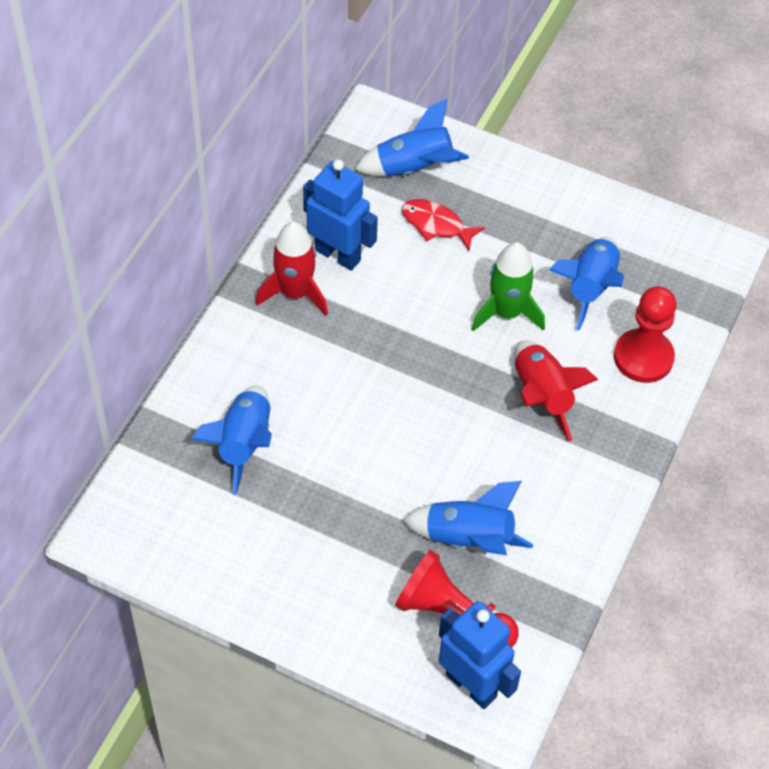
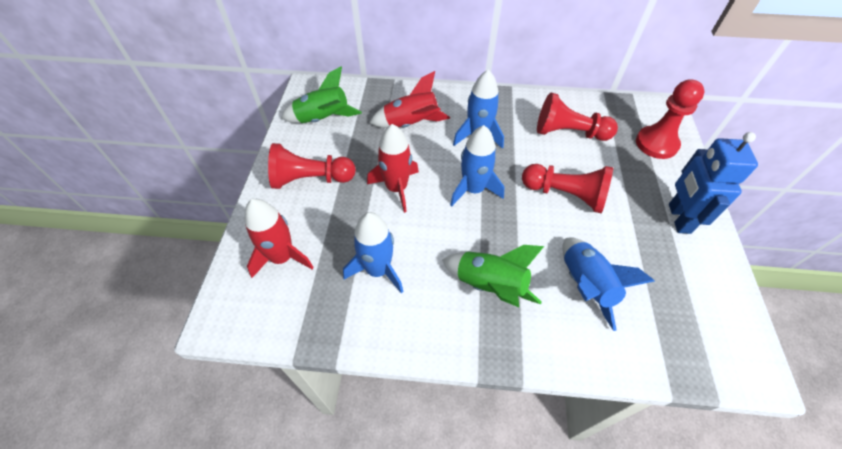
blue robot: [303,160,378,271] [439,601,521,709] = 2 -> [669,132,758,234] = 1
green rocket: [472,242,545,331] = 1 -> [281,66,362,123] [442,245,544,307] = 2
red fish: [402,199,485,251] = 1 -> none = 0
red pawn: [395,550,519,647] [614,287,677,383] = 2 -> [268,143,356,189] [522,164,613,213] [537,93,618,141] [636,79,705,159] = 4
red rocket: [256,222,328,315] [514,340,599,442] = 2 -> [244,199,314,278] [367,124,419,213] [370,71,450,128] = 3

